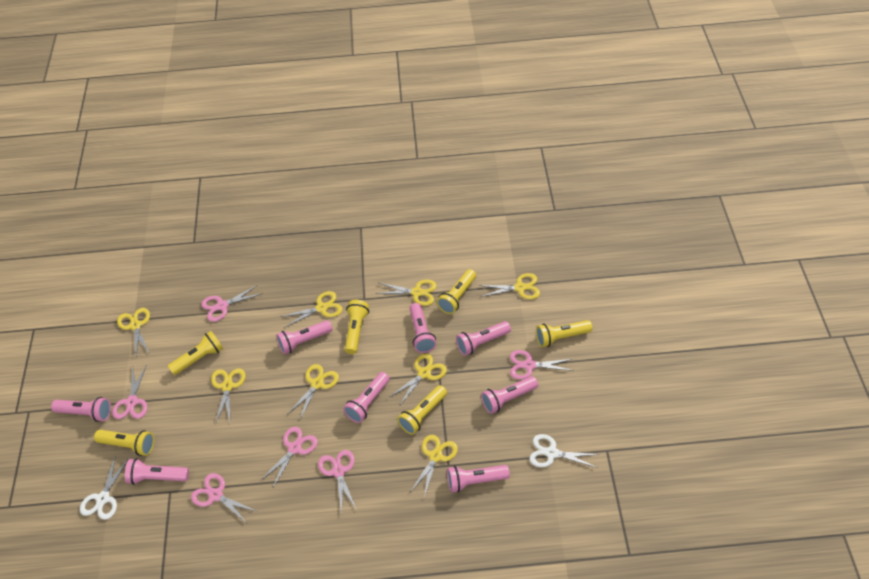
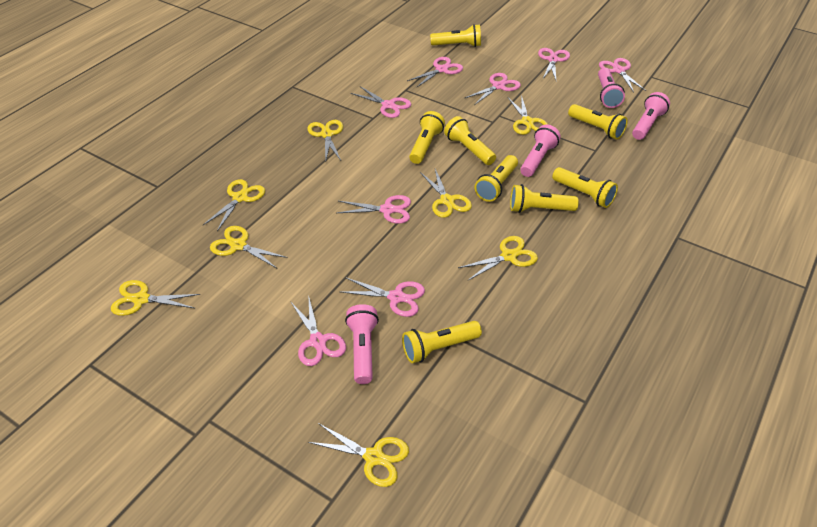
pink flashlight: [51,397,111,422] [125,458,189,485] [276,320,332,354] [343,372,390,423] [410,303,436,353] [447,465,510,493] [456,321,511,356] [481,376,538,414] = 8 -> [345,304,379,384] [520,125,561,177] [598,68,625,108] [632,92,670,140] = 4
pink scissors: [112,364,147,419] [191,473,258,522] [201,285,263,322] [260,427,318,487] [318,450,357,514] [510,350,574,380] = 6 -> [290,295,346,366] [337,195,411,224] [341,277,425,317] [351,86,411,118] [407,57,463,88] [465,73,521,105] [538,48,570,80] [599,58,646,92] = 8
white scissors: [80,457,129,520] [529,434,600,468] = 2 -> none = 0
yellow flashlight: [94,430,154,456] [168,331,223,375] [345,300,369,354] [397,385,447,435] [437,269,476,314] [536,320,593,347] = 6 -> [402,321,482,363] [409,111,445,164] [430,24,481,47] [444,116,496,165] [475,155,518,202] [510,184,579,213] [552,167,618,208] [568,104,628,140] = 8

